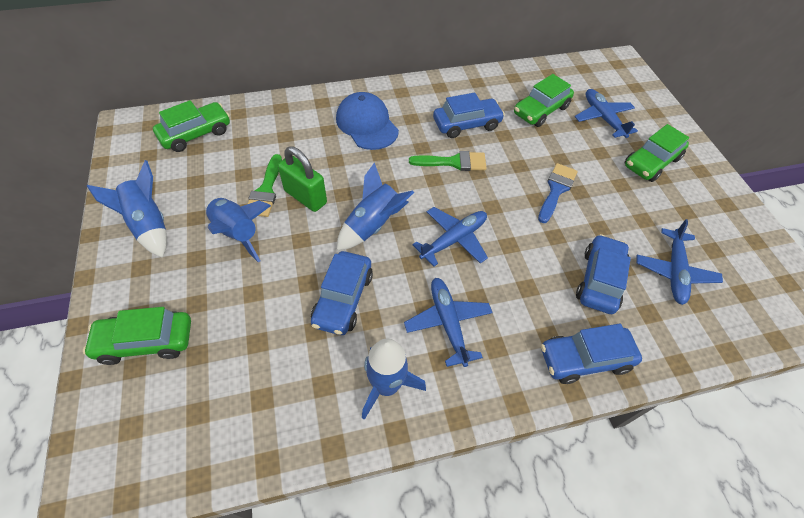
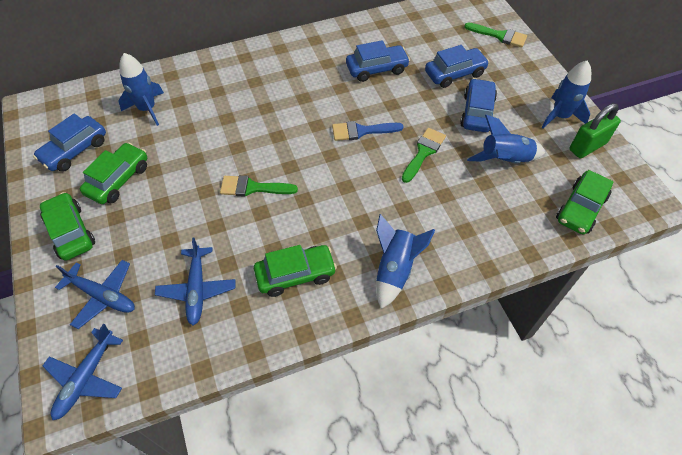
blue cap: [336,92,399,150] = 1 -> none = 0
blue plane: [404,278,493,367] [412,207,488,266] [575,89,638,138] [637,219,723,305] = 4 -> [43,324,123,420] [55,260,135,329] [155,237,235,325] = 3
green brush: [248,154,282,217] [409,151,487,171] = 2 -> [220,175,298,197] [402,128,446,183] [464,23,527,48] = 3

